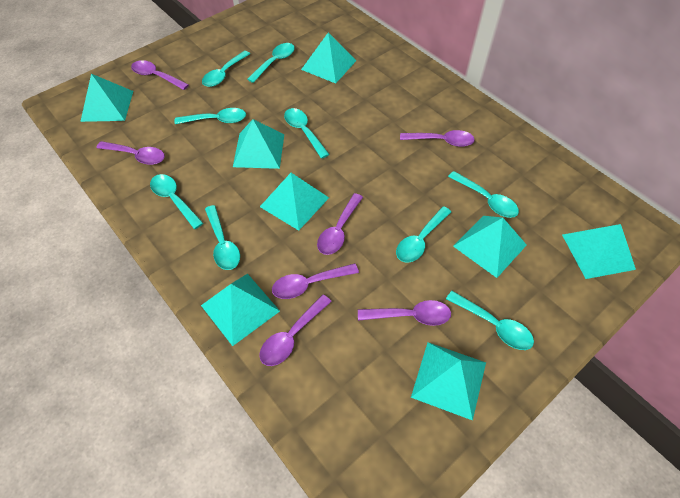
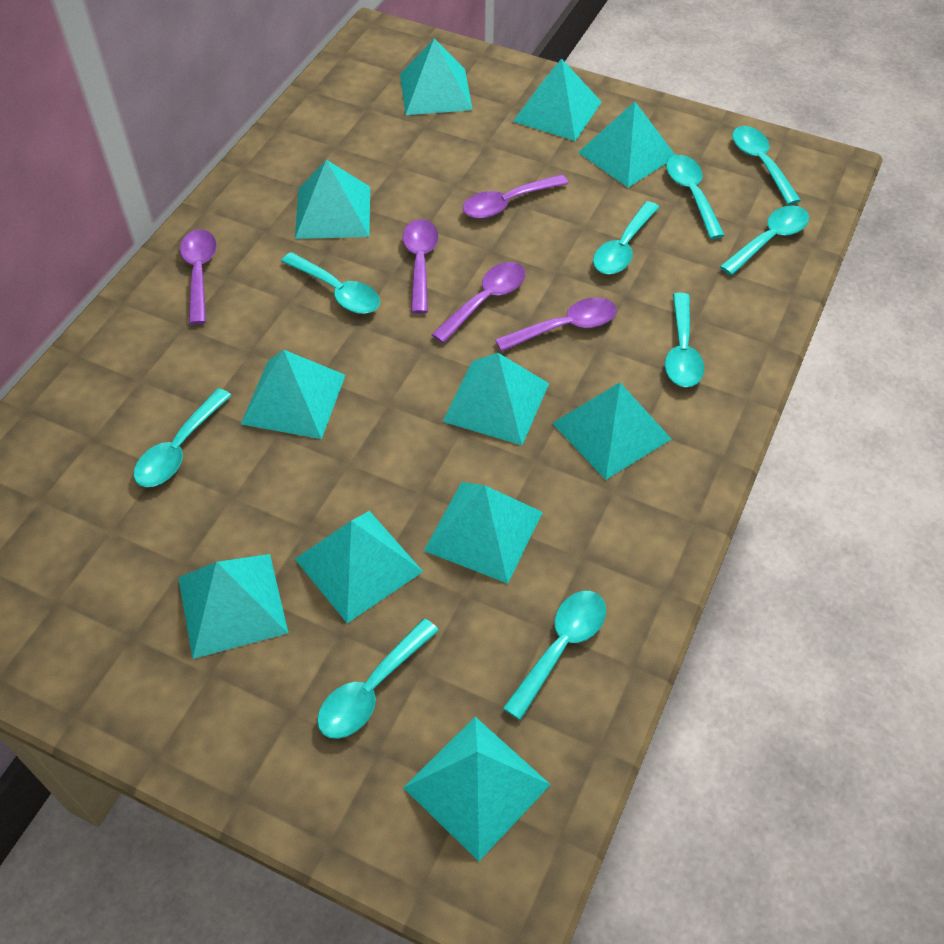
purple spoon: [96,141,165,165] [131,60,189,90] [259,295,332,366] [272,263,359,299] [317,193,363,255] [358,300,451,326] [400,130,475,147] = 7 -> [180,229,217,325] [402,219,439,314] [431,262,526,343] [463,174,569,219] [495,298,617,352] = 5
turquoise pyramid: [80,74,133,122] [201,274,280,346] [233,119,284,169] [260,173,329,231] [301,32,356,83] [411,342,486,421] [453,216,527,278] [562,224,636,279] = 8 -> [178,554,288,659] [241,349,346,439] [295,160,370,239] [295,511,423,623] [400,39,473,115] [404,717,551,861] [424,482,543,584] [442,353,549,445] [513,58,602,141] [552,382,672,480] [578,102,675,188] = 11

